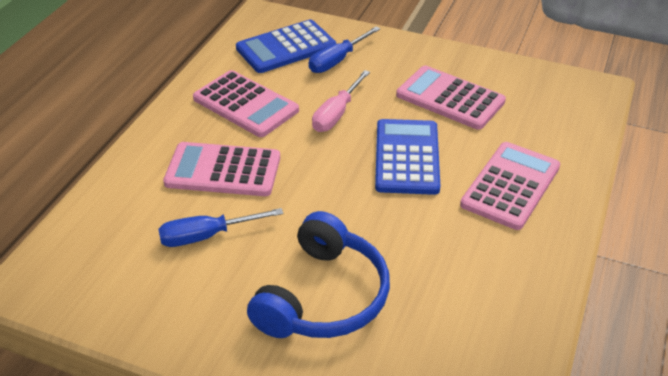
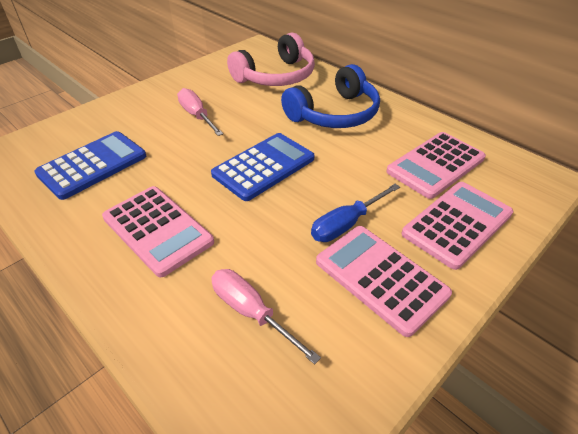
blue screwdriver: [158,208,283,247] [308,27,380,73] = 2 -> [311,184,400,242] = 1
pink headphones: none = 0 -> [227,33,315,86] = 1
pink screwdriver: [312,70,370,132] = 1 -> [177,88,223,136] [211,269,321,365] = 2

